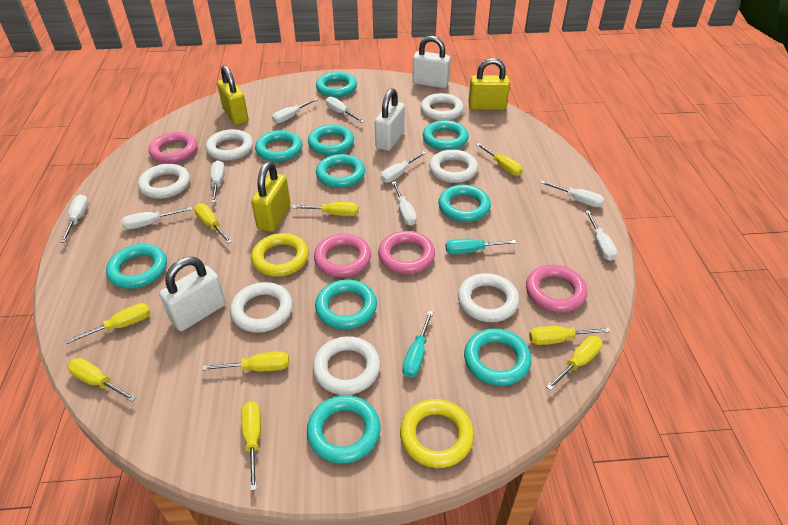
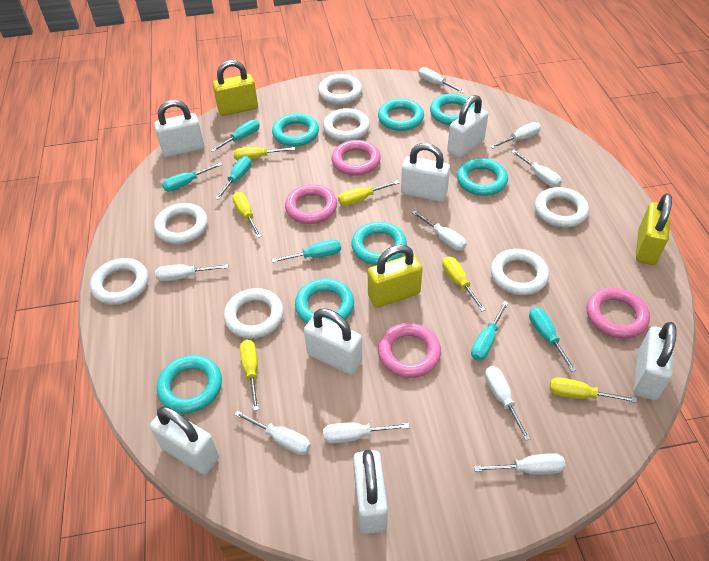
turquoise ring: [106,244,167,289] [255,130,302,162] [307,395,380,464] [308,124,354,155] [315,279,377,329] [316,72,357,97] [316,154,365,188] [423,120,469,150] [438,185,491,222] [464,328,531,386] = 10 -> [157,355,222,413] [272,113,319,147] [295,278,354,323] [351,222,407,265] [378,99,424,131] [430,94,475,125] [457,158,508,196] = 7
turquoise screwdriver: [402,311,433,378] [445,239,516,254] = 2 -> [162,162,222,192] [210,120,260,152] [215,156,251,200] [272,239,341,263] [471,301,509,361] [529,307,576,372] = 6
white padlock: [159,257,226,331] [375,88,405,151] [412,36,451,88] = 3 -> [150,406,219,475] [154,100,204,157] [304,309,362,375] [353,450,388,534] [401,143,450,202] [447,95,488,158] [634,322,677,400] = 7
yellow ring: [251,233,309,277] [400,399,474,468] = 2 -> none = 0
yellow screwdriver: [66,303,150,344] [67,358,136,402] [194,203,232,244] [202,351,289,371] [241,401,261,491] [292,202,359,216] [476,143,523,176] [529,326,611,345] [546,336,603,391] = 9 -> [232,192,262,238] [233,147,295,160] [240,340,259,411] [338,180,399,206] [442,256,486,312] [549,377,637,403] = 6

